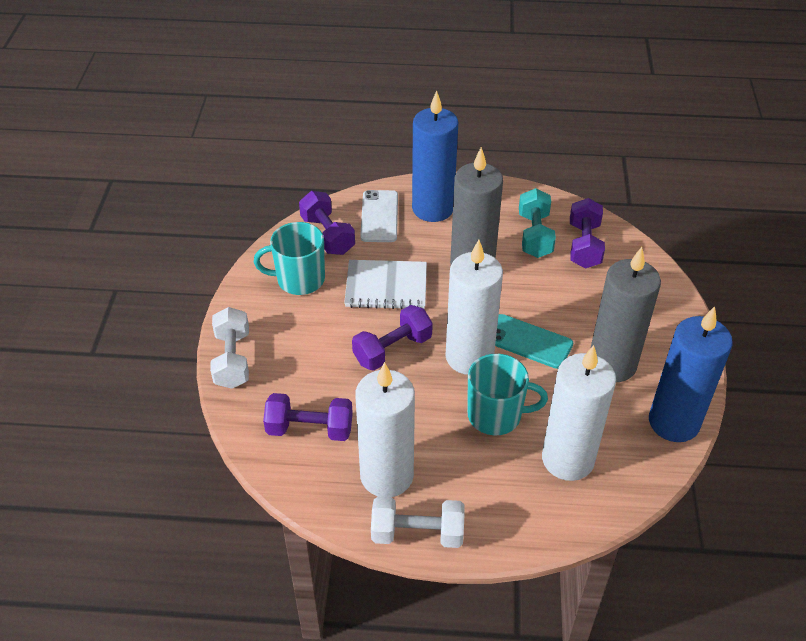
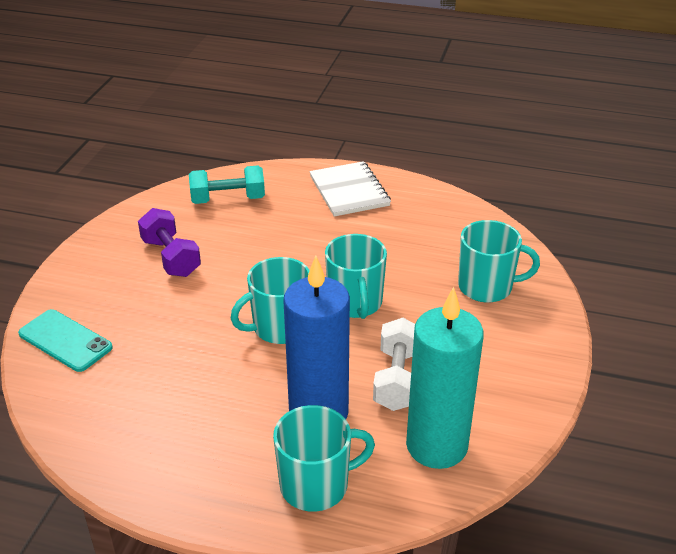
blue candle: [412,91,458,222] [649,306,733,442] = 2 -> [283,256,350,419] = 1
grey candle: [450,147,503,265] [591,247,661,382] = 2 -> none = 0
purple dumbbell: [263,393,353,441] [299,191,355,255] [352,305,433,371] [570,198,605,268] = 4 -> [138,208,201,277] = 1
turquoise candle: none = 0 -> [406,287,484,469] = 1
turquoise mug: [254,222,325,295] [467,354,548,435] = 2 -> [231,257,310,344] [273,405,375,512] [325,234,387,319] [458,220,540,303] = 4
white candle: [355,362,415,497] [445,240,503,375] [542,345,616,481] = 3 -> none = 0
white dumbbell: [210,307,249,389] [371,496,464,548] = 2 -> [373,318,415,411] = 1
white phone: [360,190,398,242] = 1 -> none = 0

